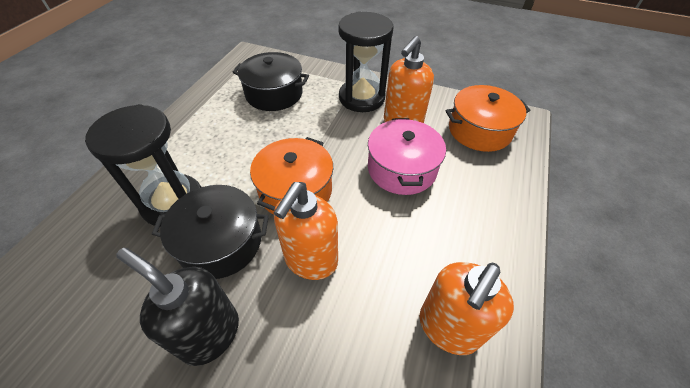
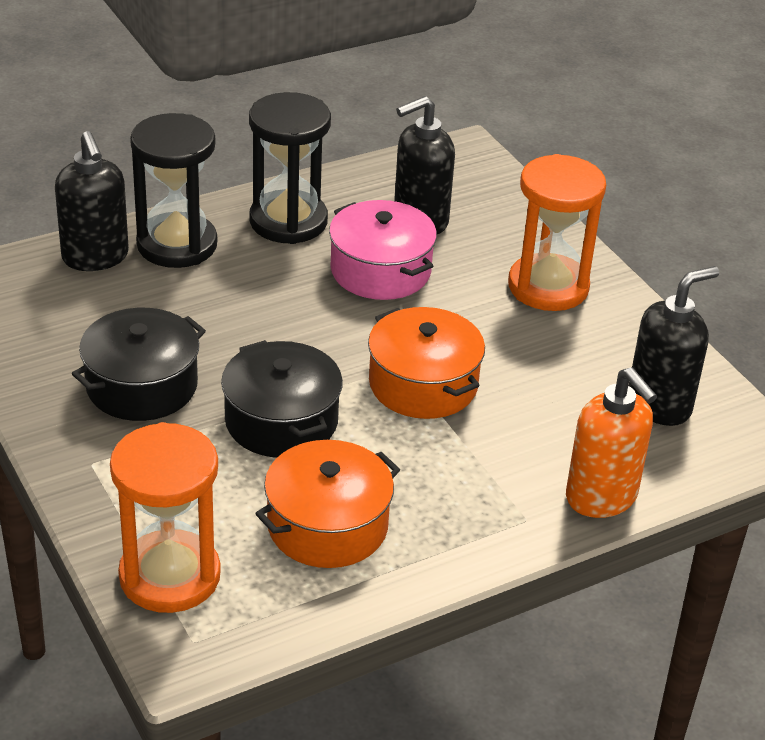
black soap dispenser: [117,248,239,366] = 1 -> [55,131,129,271] [394,96,455,234] [629,266,719,426] = 3
orange hourglass: none = 0 -> [110,422,221,613] [508,154,606,311] = 2
orange soap dispenser: [274,182,338,280] [384,36,434,123] [419,262,514,355] = 3 -> [566,367,657,518] = 1

